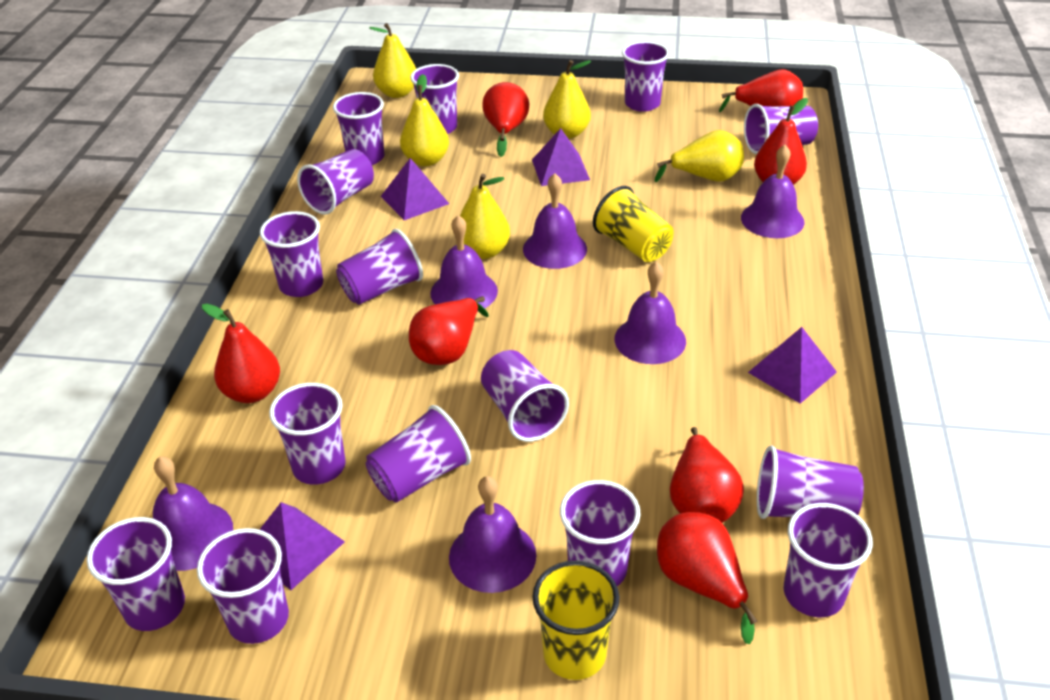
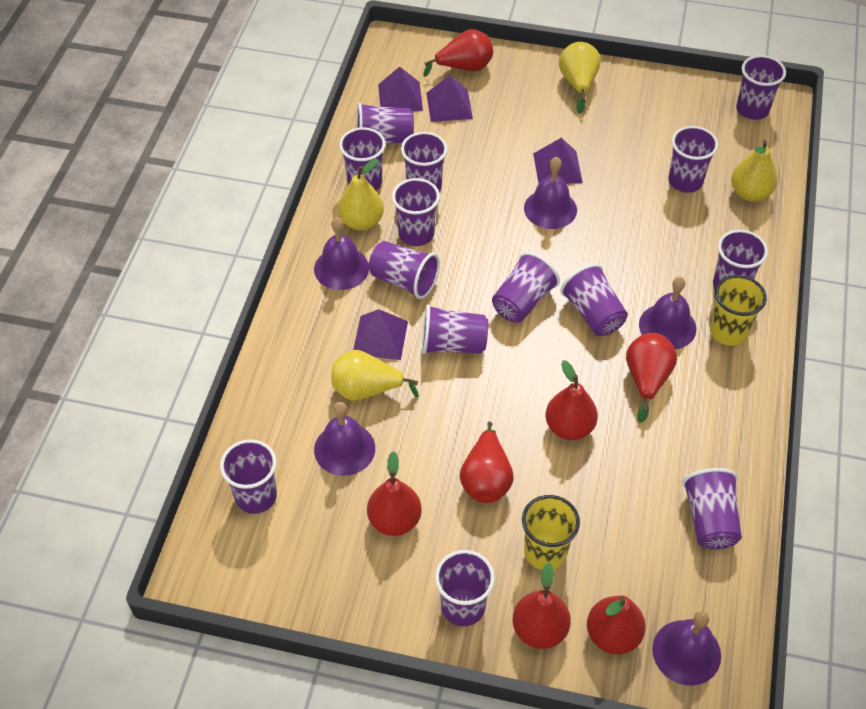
purple bell: [153,456,233,571] [430,215,498,308] [449,476,536,593] [523,173,587,269] [614,261,686,364] [741,145,805,238] = 6 -> [314,217,369,290] [314,402,375,476] [524,157,577,229] [639,277,696,350] [652,611,721,685] = 5
purple cup: [87,517,185,631] [197,528,289,644] [260,211,323,297] [269,383,346,485] [297,149,374,215] [333,92,384,165] [336,229,423,305] [366,405,471,503] [410,64,459,134] [481,350,569,442] [560,480,641,586] [622,41,670,112] [744,104,818,154] [757,445,864,519] [784,503,873,617] = 15 -> [220,439,277,514] [339,127,386,190] [357,102,414,144] [369,241,440,299] [392,178,440,246] [401,132,447,192] [422,304,488,354] [435,550,495,626] [492,252,560,323] [560,264,628,336] [669,126,718,193] [682,468,742,549] [713,230,768,289] [736,55,786,120] = 14
yellow pear: [369,23,416,98] [400,74,449,166] [455,174,510,259] [543,60,591,139] [654,130,744,182] = 5 -> [331,350,419,401] [338,159,384,230] [559,42,601,114] [731,140,778,202] = 4

